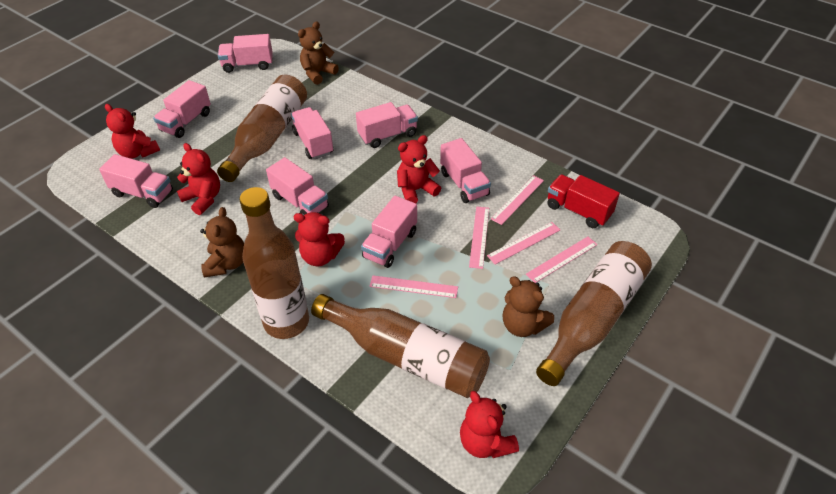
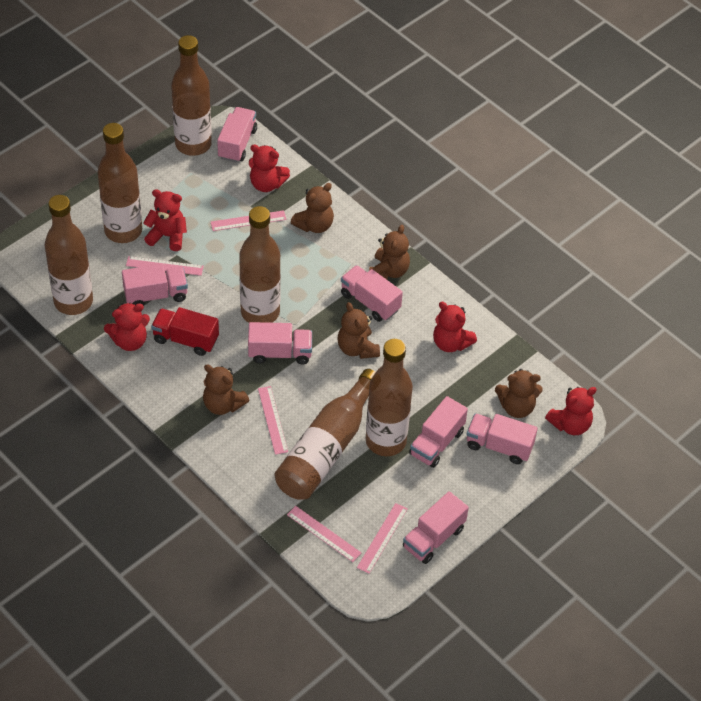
brown bottle: [217,75,307,182] [239,187,309,339] [311,294,490,398] [536,241,652,386] = 4 -> [45,195,93,315] [97,123,142,243] [171,35,212,156] [239,206,281,323] [275,369,376,500] [366,339,413,456] = 6
brown teddy bear: [200,207,244,277] [298,22,339,85] [503,277,554,337] = 3 -> [203,364,250,415] [291,183,334,233] [337,302,380,359] [369,225,410,280] [495,369,542,418] = 5
pink truck: [99,154,173,208] [153,80,211,138] [218,34,273,73] [266,157,329,215] [291,107,333,159] [356,102,418,148] [361,196,417,268] [440,138,491,203] = 8 -> [122,264,188,306] [217,107,257,163] [248,322,312,365] [341,265,403,322] [403,491,469,564] [409,396,468,468] [466,414,538,464] = 7

